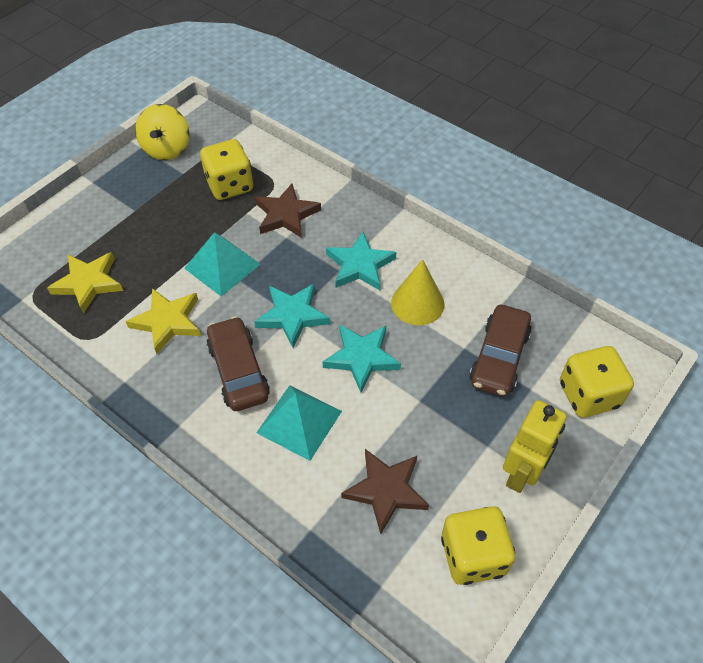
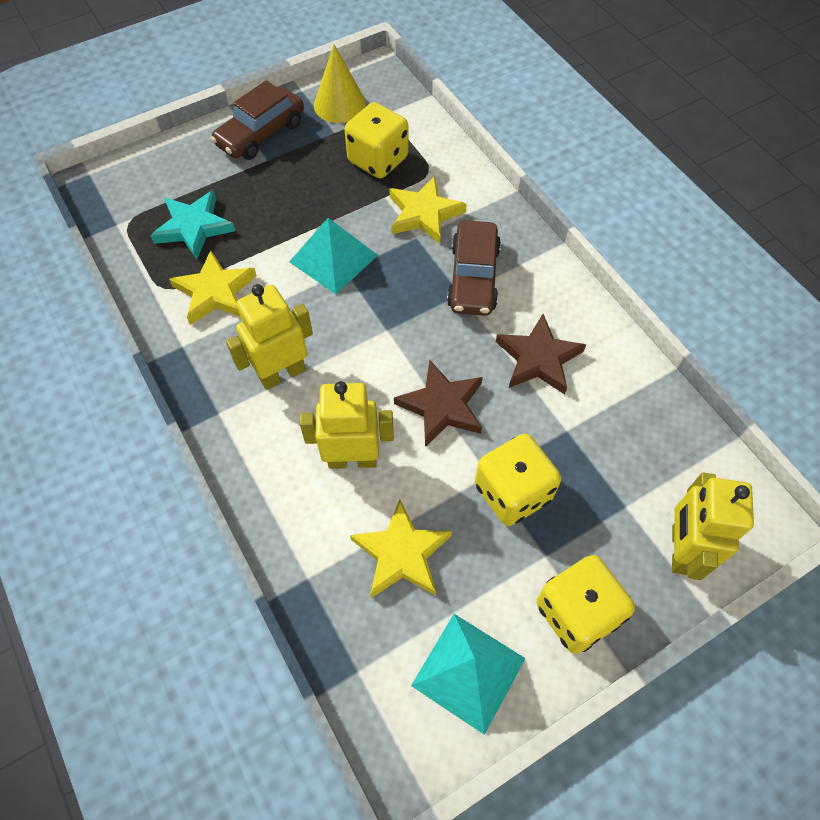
turquoise star: [254,284,330,348] [322,324,401,393] [326,232,396,290] = 3 -> [150,190,235,259] = 1
yellow robot: [503,400,567,493] = 1 -> [226,284,313,390] [300,381,394,469] [672,472,754,580] = 3
yellow spinning top: [135,104,189,160] = 1 -> none = 0
yellow star: [47,252,123,314] [126,288,201,354] = 2 -> [169,250,257,325] [350,499,452,598] [389,176,467,244] = 3

